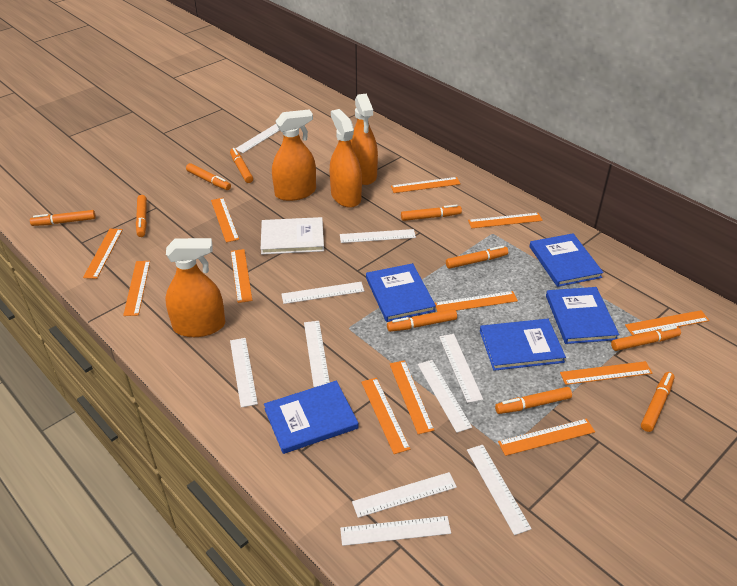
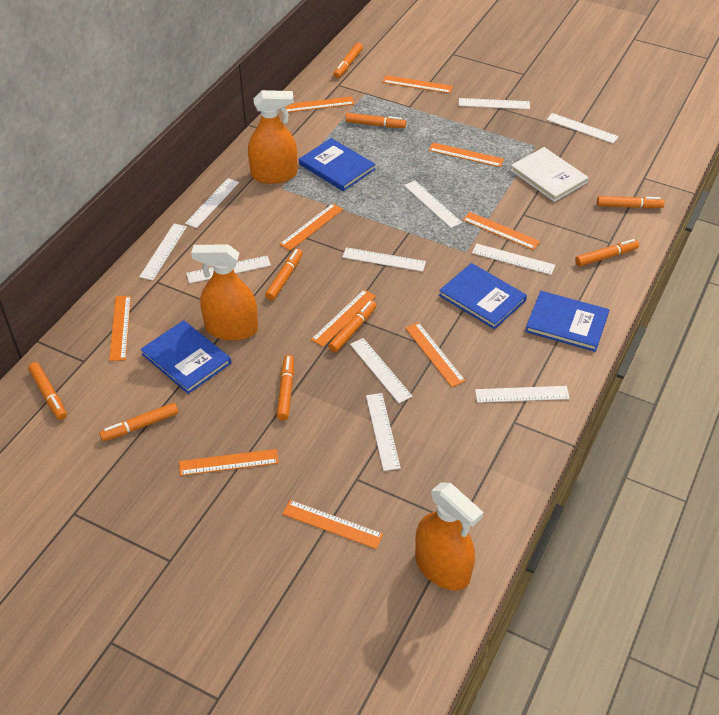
blue book: [264,381,358,454] [366,263,436,322] [480,319,566,371] [530,233,604,287] [546,287,619,344] = 5 -> [141,320,231,394] [299,138,375,191] [439,263,527,329] [525,291,609,352] = 4
orange marker: [30,210,96,226] [136,195,147,237] [186,163,231,190] [230,148,253,183] [387,309,457,332] [401,205,462,221] [446,246,508,269] [495,387,572,414] [611,326,681,351] [641,372,675,432] = 10 -> [28,362,67,420] [99,403,178,441] [265,248,303,300] [277,355,294,420] [328,300,377,352] [333,43,363,78] [345,113,406,128] [575,239,639,266] [597,196,665,208] = 9
orange ruler: [83,229,123,279] [123,261,150,316] [211,198,239,242] [231,249,253,303] [361,378,410,454] [390,360,434,434] [391,177,461,193] [435,291,518,312] [468,213,543,228] [498,419,595,456] [560,361,653,385] [625,310,710,336] = 12 -> [109,296,131,361] [179,449,279,476] [279,203,343,251] [282,500,383,549] [285,96,355,112] [311,289,376,347] [383,75,453,93] [405,322,466,387] [429,143,504,167] [463,212,540,250] = 10
orange spray bottle: [165,238,225,337] [272,109,316,201] [330,109,362,208] [351,93,378,185] = 4 -> [191,245,258,341] [248,90,297,184] [415,482,484,590] = 3
white ruler: [230,338,258,408] [235,124,280,153] [281,282,364,304] [304,321,330,387] [340,229,416,243] [340,516,451,546] [352,472,457,518] [418,360,472,433] [439,334,483,403] [467,445,532,535] = 10 -> [139,224,187,280] [185,178,239,228] [186,256,271,283] [342,247,426,272] [350,338,413,403] [366,393,401,471] [404,180,462,228] [459,98,530,109] [472,243,555,275] [475,386,570,403] [547,113,619,144] = 11

